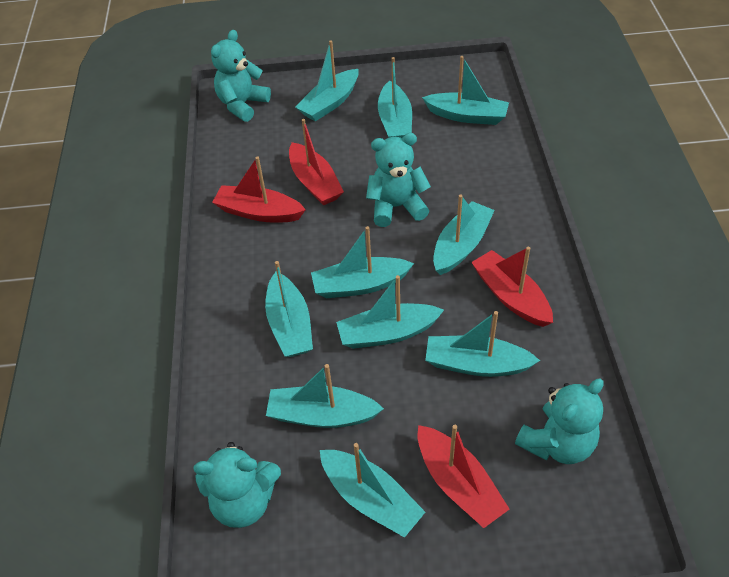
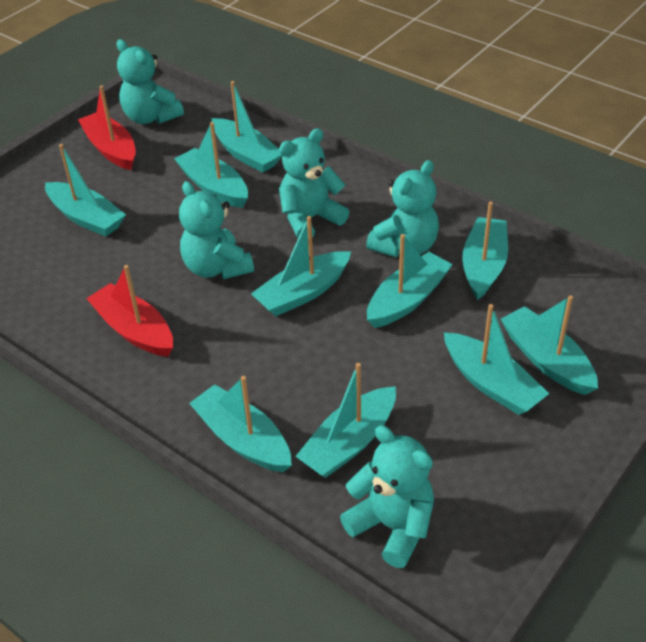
red boat: [212,156,306,223] [289,119,344,205] [418,425,509,528] [471,246,553,327] = 4 -> [78,85,136,170] [86,265,173,357] = 2
turquoise teddy bear: [194,442,281,528] [211,30,271,122] [366,133,431,227] [515,379,604,464] = 4 -> [117,39,184,124] [179,181,254,279] [279,128,349,238] [340,425,434,568] [366,160,439,257] = 5

